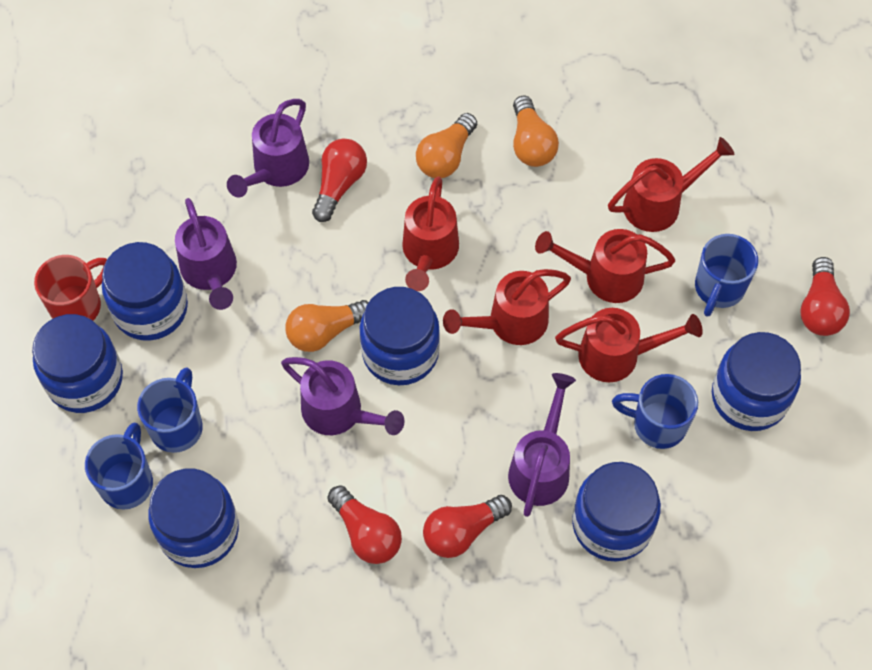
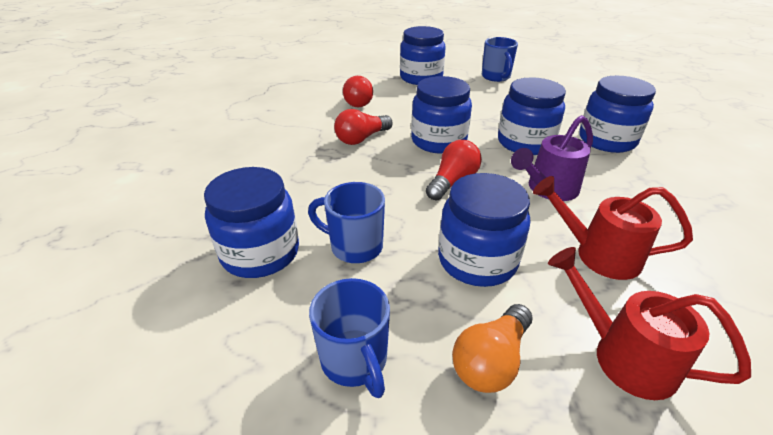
blue mug: [85,423,153,510] [137,367,203,453] [612,374,698,449] [695,234,758,317] = 4 -> [308,182,385,263] [309,278,390,398] [482,37,518,82] = 3
orange light bulb: [285,300,369,352] [416,113,477,178] [513,96,559,167] = 3 -> [452,304,532,393] = 1
purple watering can: [175,198,237,310] [227,99,309,197] [281,357,405,435] [508,373,576,517] = 4 -> [511,115,593,201] = 1
red light bulb: [312,138,367,222] [328,485,402,564] [423,495,512,558] [800,257,850,336] = 4 -> [334,109,392,145] [343,76,373,107] [426,140,482,200] = 3
red mug: [34,255,107,320] = 1 -> none = 0
red watering can: [402,177,459,291] [443,269,571,345] [535,229,675,303] [555,308,703,382] [608,137,734,232] = 5 -> [533,176,693,280] [548,247,751,400] = 2

